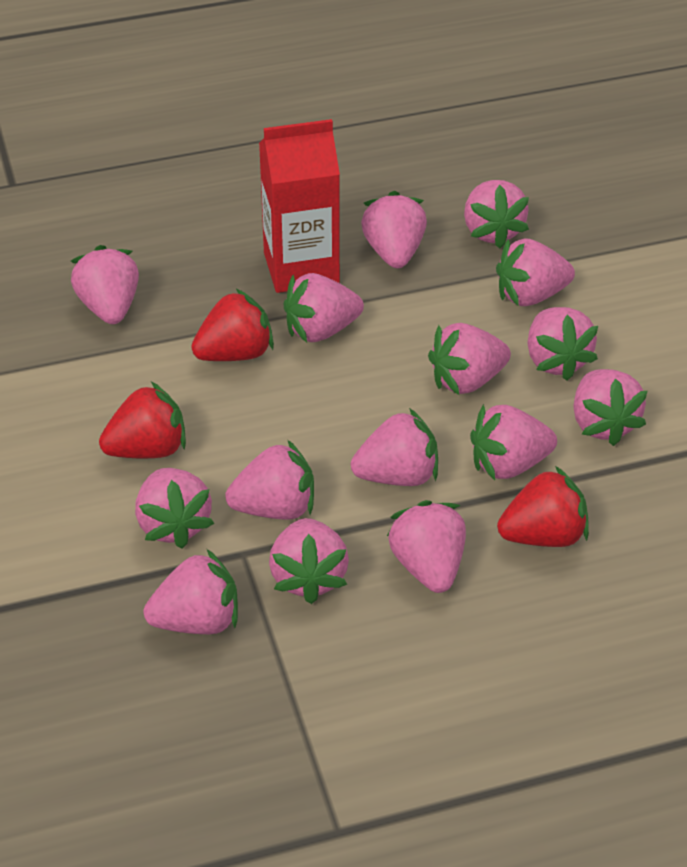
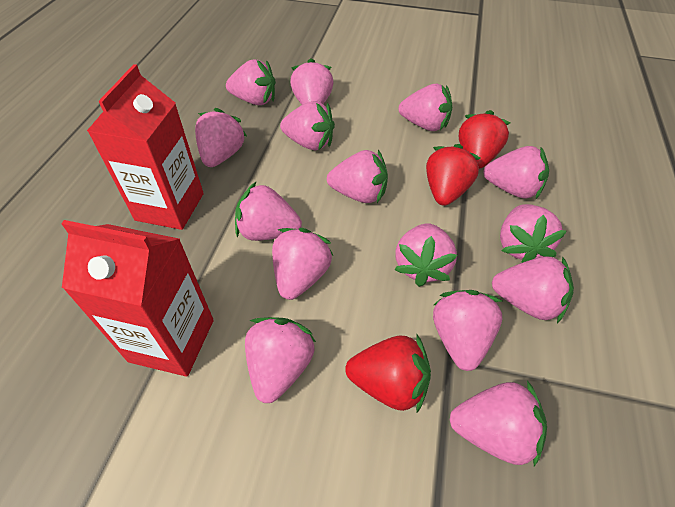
red carton: [259,119,340,293] = 1 -> [61,220,214,377] [87,64,204,230] = 2

